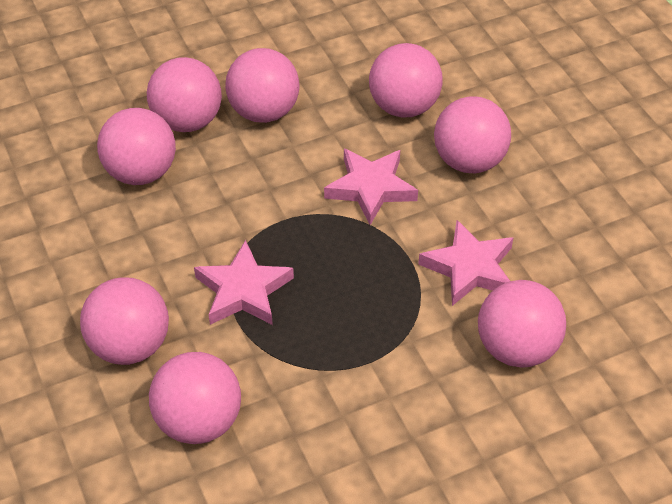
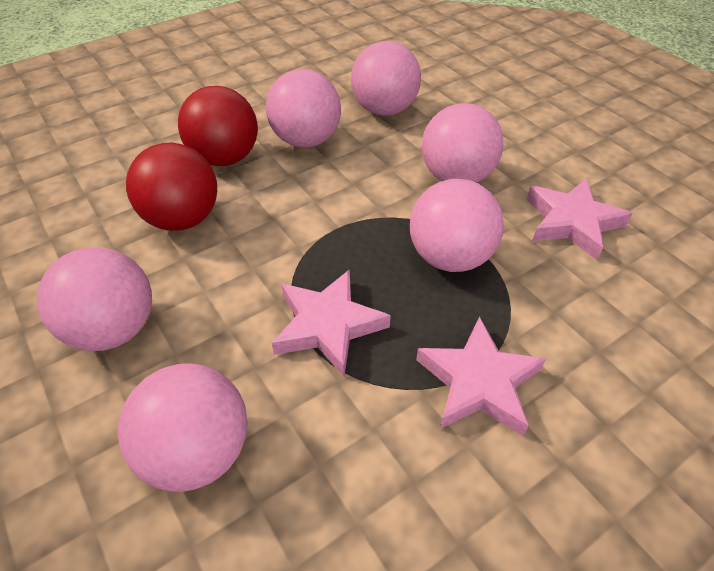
pink ball: [80,277,169,365] [97,108,176,185] [147,57,222,132] [149,352,241,444] [225,48,299,123] [369,43,443,117] [434,96,511,173] [478,280,566,368] = 8 -> [37,247,152,351] [118,363,248,492] [266,69,341,148] [351,41,421,116] [410,179,504,272] [422,103,503,183] = 6
red ball: none = 0 -> [126,143,217,231] [178,86,258,166] = 2

